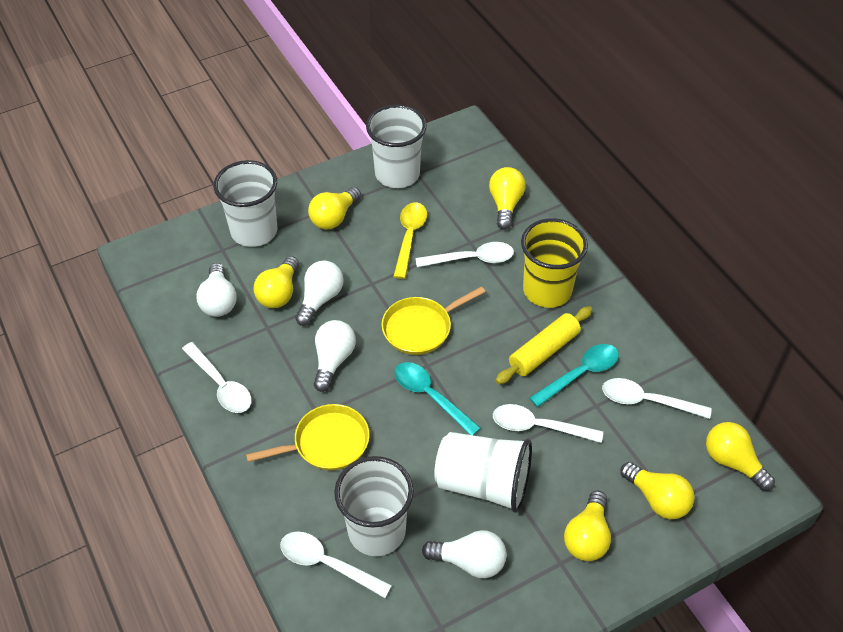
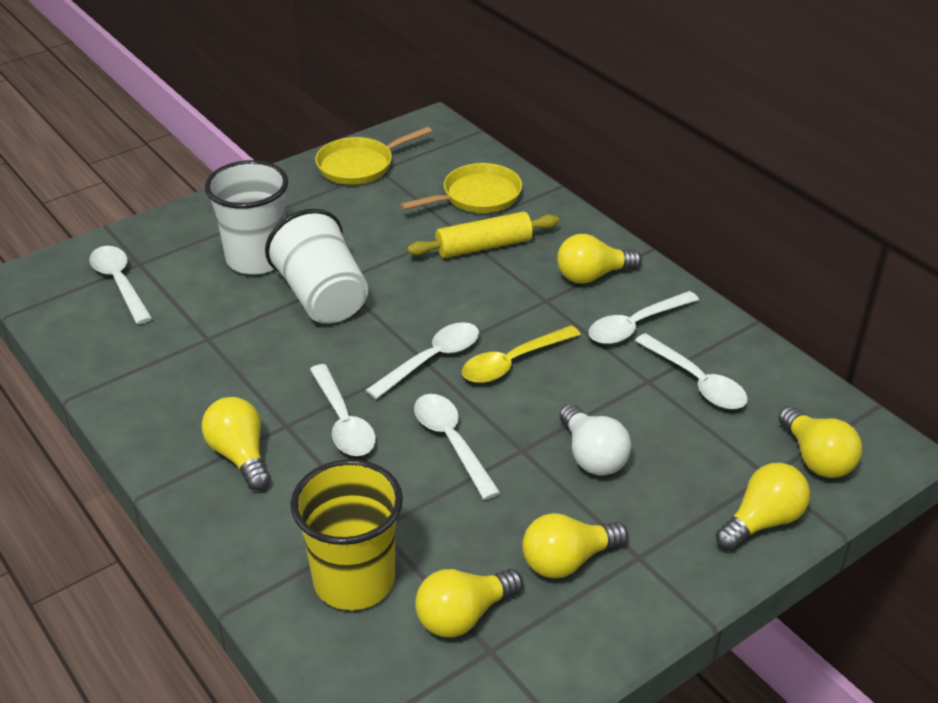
turquoise spoon: [394,362,481,435] [529,344,619,407] = 2 -> none = 0
white cup: [214,160,277,247] [334,456,414,556] [366,104,427,188] [434,432,532,513] = 4 -> [205,160,288,275] [265,209,368,324] = 2
white light bulb: [196,263,237,317] [295,261,344,326] [314,320,356,392] [422,530,507,578] = 4 -> [559,404,631,475] = 1
white spoon: [182,342,252,413] [280,531,392,598] [416,242,514,267] [493,404,603,443] [602,378,712,419] = 5 -> [89,246,152,324] [310,364,376,456] [366,322,479,399] [414,394,501,500] [589,291,699,344] [635,333,748,409] = 6

